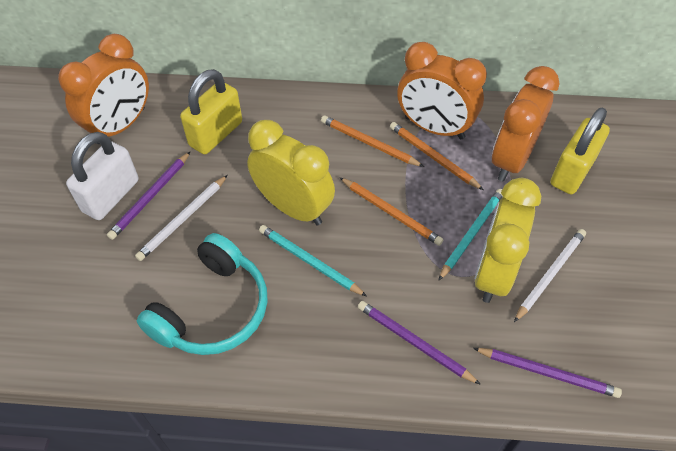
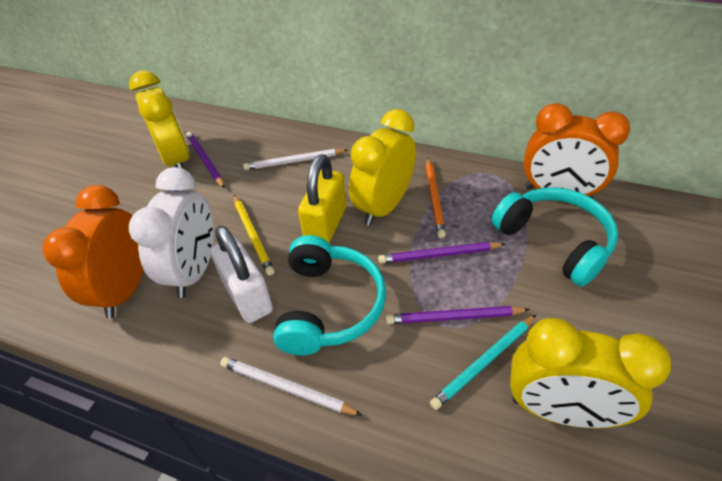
orange clock: [58,34,149,144] [397,42,487,139] [492,66,560,181] = 3 -> [42,185,144,318] [524,103,630,198] = 2
orange pencil: [321,115,424,167] [339,177,444,246] [390,122,484,190] = 3 -> [426,157,446,238] = 1
turquoise headphones: [137,233,268,355] = 1 -> [273,235,386,356] [491,187,618,287] = 2
turquoise pencil: [259,225,367,296] [438,189,503,281] = 2 -> [430,315,536,410] = 1
white clock: none = 0 -> [129,167,214,298] = 1
yellow clock: [247,120,335,225] [475,178,541,303] = 2 -> [129,70,189,169] [349,109,416,226] [510,318,671,428] = 3
yellow padlock: [180,69,242,154] [550,107,610,194] = 2 -> [298,154,346,243] = 1
yellow pencil: none = 0 -> [234,195,275,276] = 1

